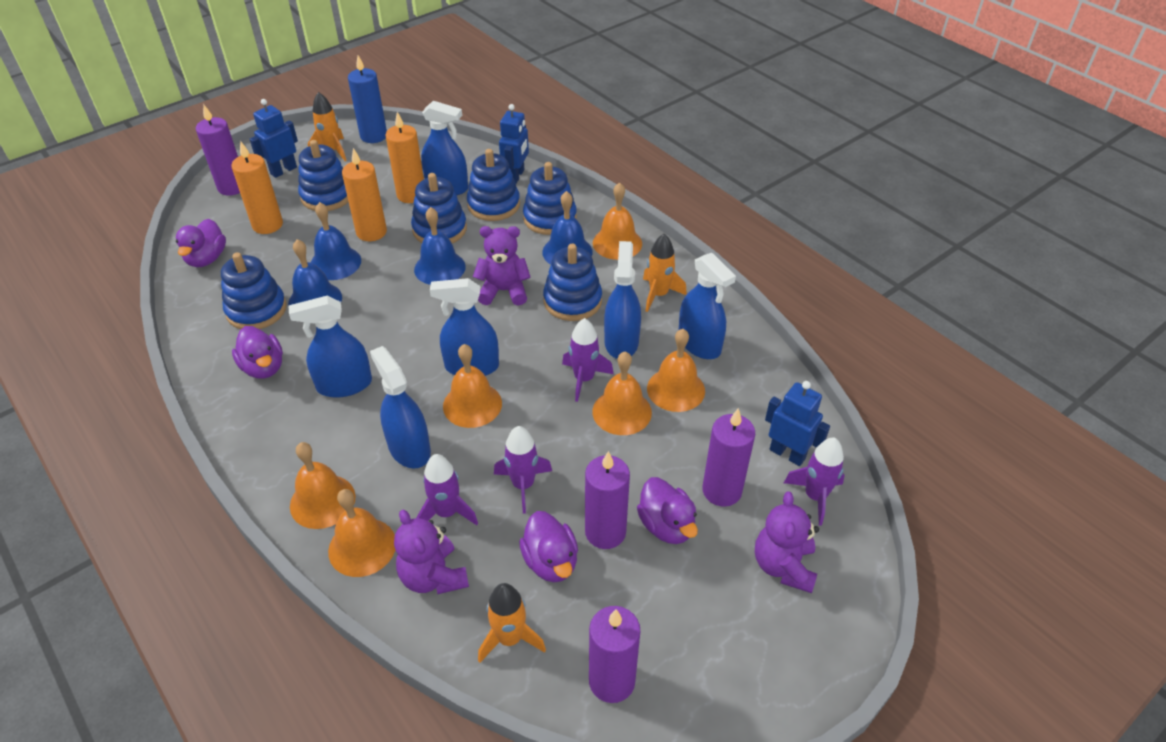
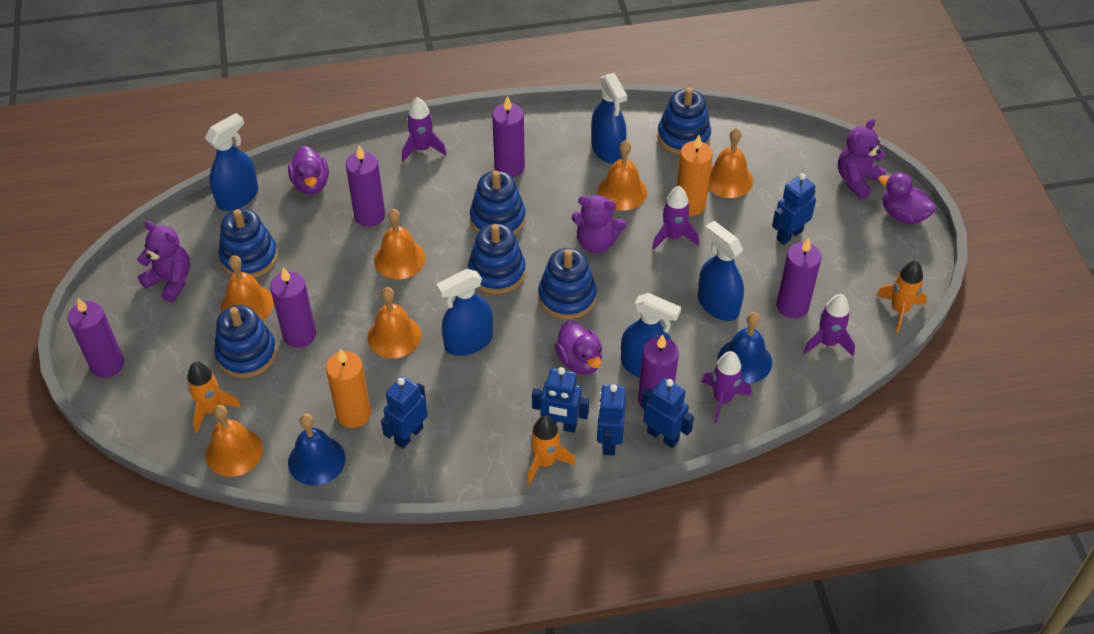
blue bell: [288,239,342,307] [310,202,361,280] [414,207,466,285] [542,191,593,265] = 4 -> [288,413,345,486] [718,312,772,383] = 2
blue candle: [348,55,387,143] = 1 -> none = 0
blue robot: [250,99,298,178] [499,104,529,184] [765,381,830,466] = 3 -> [381,376,428,449] [532,367,589,433] [597,384,626,456] [641,378,694,448] [772,173,816,245] = 5
blue spray bottle: [288,296,372,398] [370,346,431,468] [421,101,468,195] [430,278,499,376] [604,241,641,359] [678,253,736,359] = 6 -> [205,113,258,211] [436,269,493,356] [591,73,627,164] [621,293,681,378] [698,221,744,321] = 5
orange candle: [231,141,283,234] [342,148,387,241] [385,112,424,203] = 3 -> [326,349,371,428] [677,135,713,216] = 2
purple candle: [196,105,240,196] [585,451,630,549] [589,606,640,703] [702,408,755,507] = 4 -> [68,298,124,378] [270,267,316,348] [346,146,385,227] [492,96,525,177] [638,334,679,406] [776,238,822,318] = 6
purple duck: [176,219,226,267] [232,326,283,379] [519,511,578,582] [637,477,698,544] = 4 -> [288,146,329,194] [555,321,602,375] [878,172,936,224] = 3

